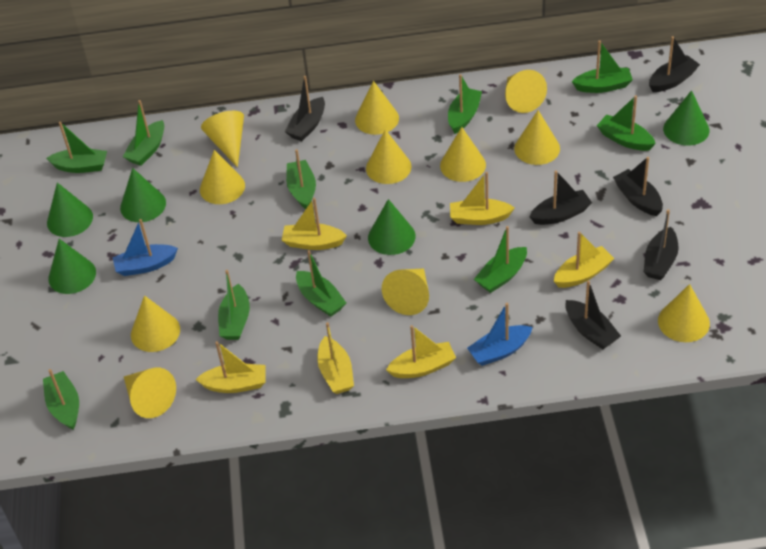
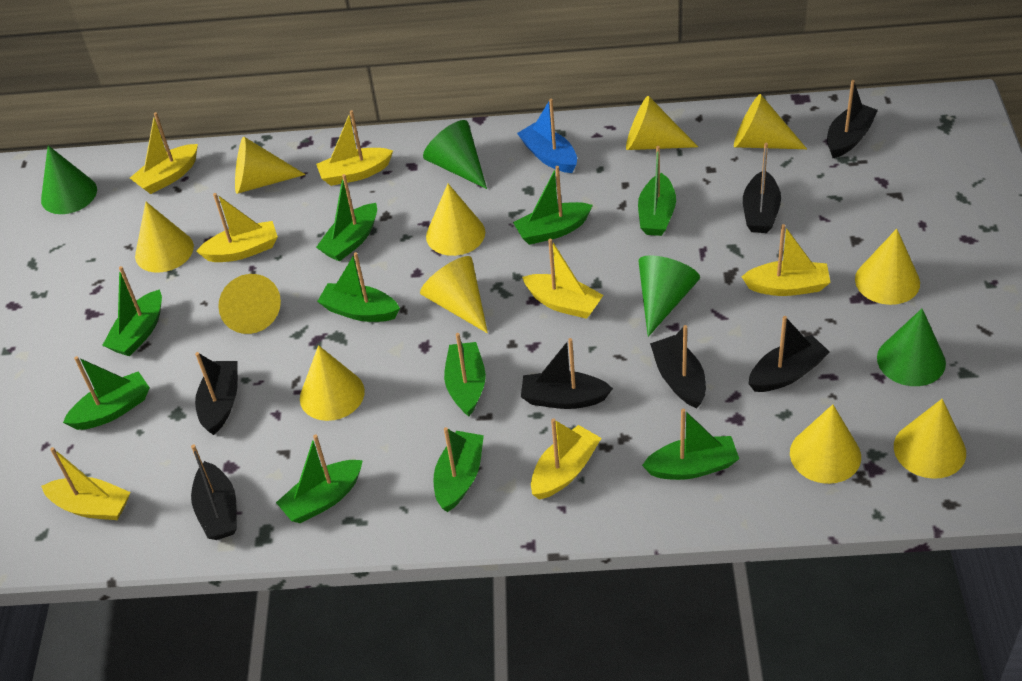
black boat: [285,76,325,141] [529,170,592,225] [565,281,621,349] [613,157,663,216] [644,209,679,280] [649,36,700,92] = 6 -> [191,445,237,540] [195,352,238,435] [521,338,613,409] [650,325,706,408] [743,143,781,233] [748,316,830,392] [827,80,878,158] = 7
blue boat: [112,219,178,276] [467,303,532,366] = 2 -> [517,99,577,173] = 1
green cone: [47,183,93,237] [48,239,96,294] [120,168,166,222] [368,199,416,255] [663,90,709,146] = 5 -> [41,145,97,214] [423,120,487,189] [638,255,700,337] [877,309,946,386] = 4
yellow boat: [195,341,265,393] [281,198,347,250] [317,322,354,394] [386,325,456,378] [450,172,515,225] [554,232,614,288] = 6 -> [41,447,131,520] [130,112,198,194] [196,193,278,262] [316,110,393,186] [522,238,603,319] [531,418,601,500] [742,224,830,296] = 7

